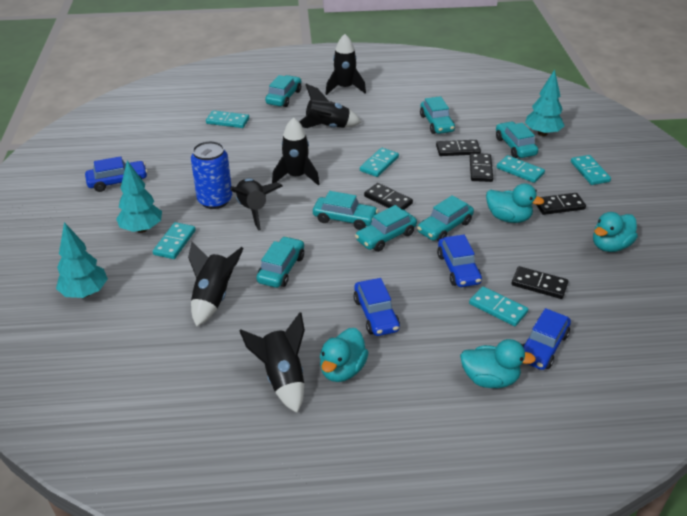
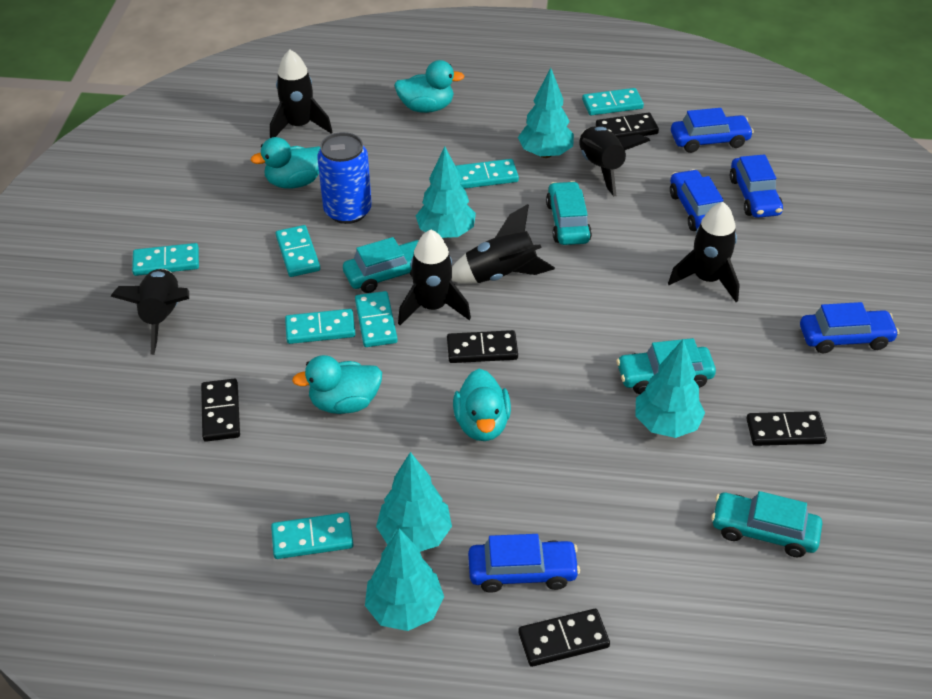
blue car: [85,156,147,192] [354,278,400,336] [437,235,482,287] [523,308,571,370] = 4 -> [468,534,580,593] [670,169,724,231] [671,108,754,153] [730,154,783,218] [800,302,899,353] = 5
turquoise car: [256,236,304,288] [265,75,301,107] [313,191,378,230] [355,205,417,252] [417,195,474,242] [420,96,455,134] [496,121,538,158] = 7 -> [343,237,419,293] [546,181,592,245] [616,338,716,394] [711,491,822,557] = 4
turquoise domino: [153,222,196,259] [206,110,249,128] [360,148,399,177] [469,286,528,326] [497,155,545,183] [571,155,611,185] = 6 -> [132,243,199,276] [271,512,353,559] [275,225,320,277] [285,309,355,344] [355,291,397,347] [456,159,519,189] [582,88,644,115] = 7
turquoise tree: [56,222,108,298] [116,161,162,233] [525,69,565,136] = 3 -> [365,528,444,631] [376,452,452,552] [416,146,476,238] [518,68,574,158] [635,339,705,438] = 5

